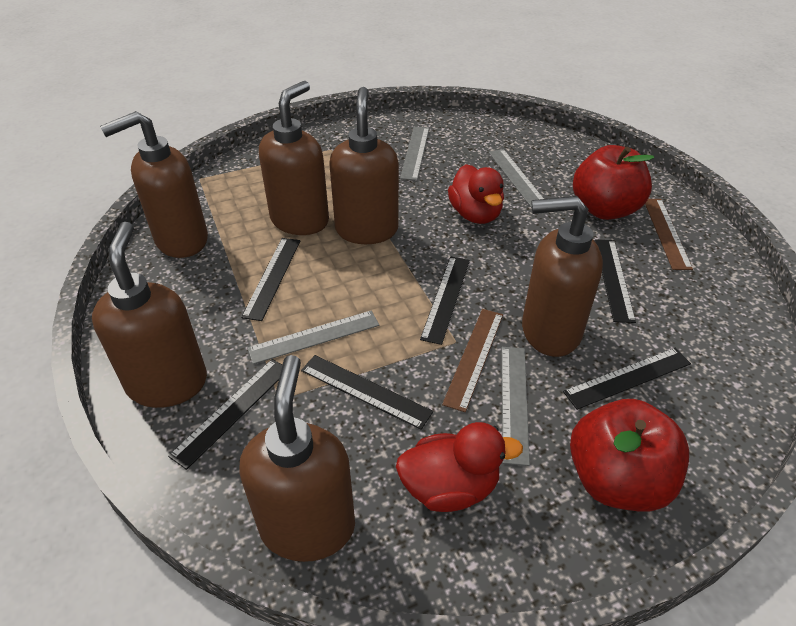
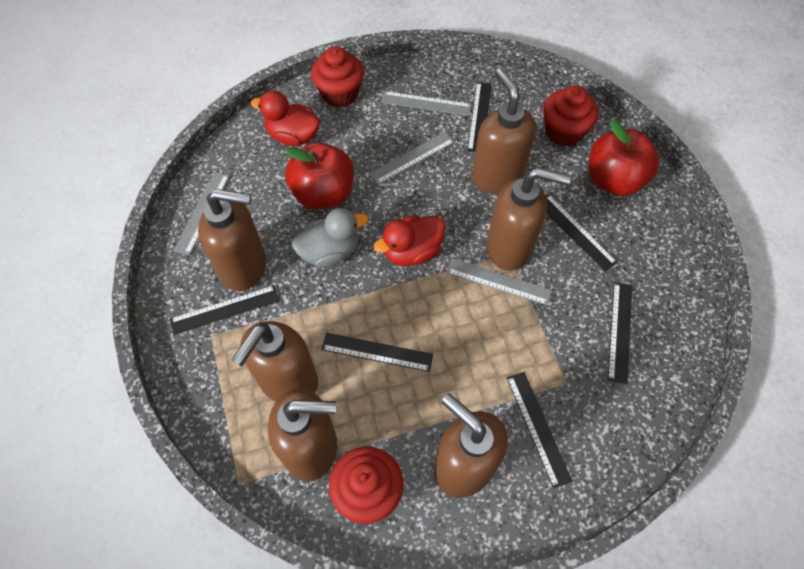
brown ruler: [442,309,503,412] [645,199,693,270] = 2 -> none = 0
grey duck: none = 0 -> [292,208,368,268] = 1
red cupcake: none = 0 -> [311,46,364,107] [329,447,403,524] [543,85,598,146] = 3

